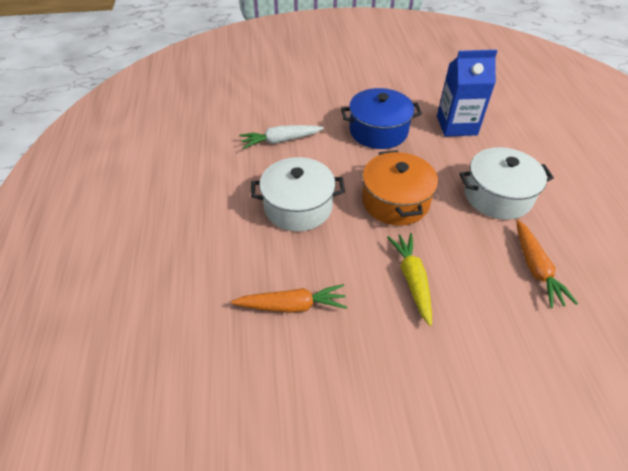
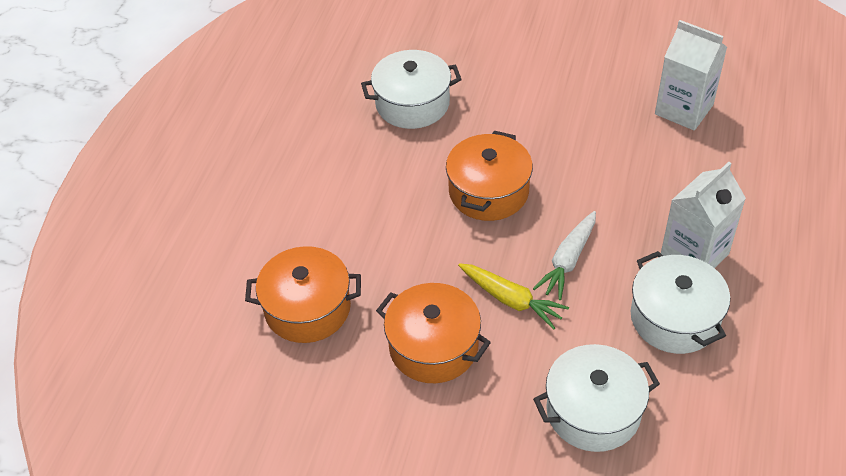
blue carton: [437,50,497,137] = 1 -> none = 0
blue pot: [341,88,422,149] = 1 -> none = 0
orange carrot: [231,284,347,313] [516,220,578,308] = 2 -> none = 0
orange pot: [362,150,438,226] = 1 -> [245,246,361,343] [376,283,491,383] [446,131,533,221] = 3
white carton: none = 0 -> [655,20,727,131] [661,162,746,268] = 2
white pot: [251,157,345,232] [459,147,554,220] = 2 -> [361,50,462,129] [533,344,660,452] [631,251,730,354] = 3

